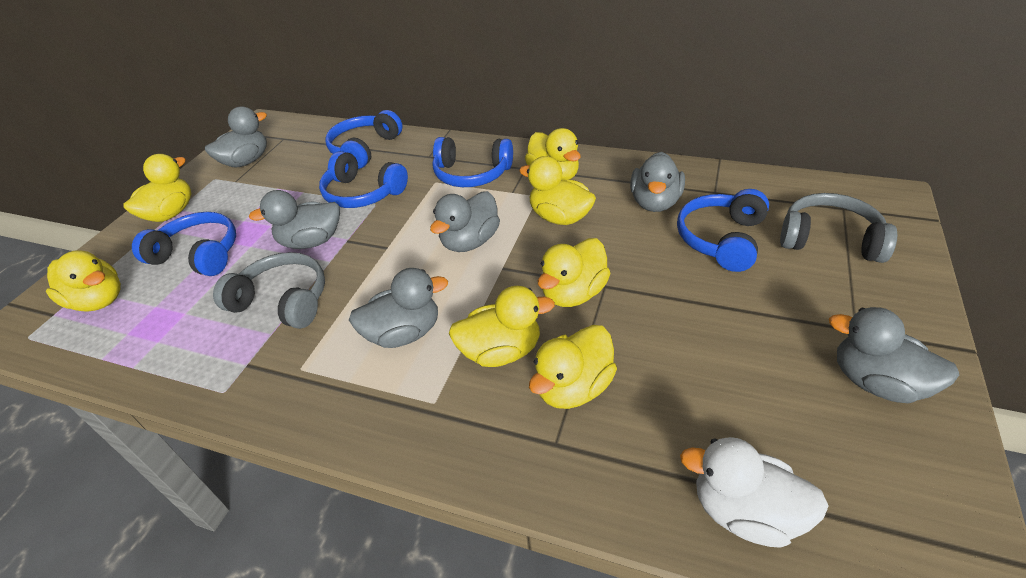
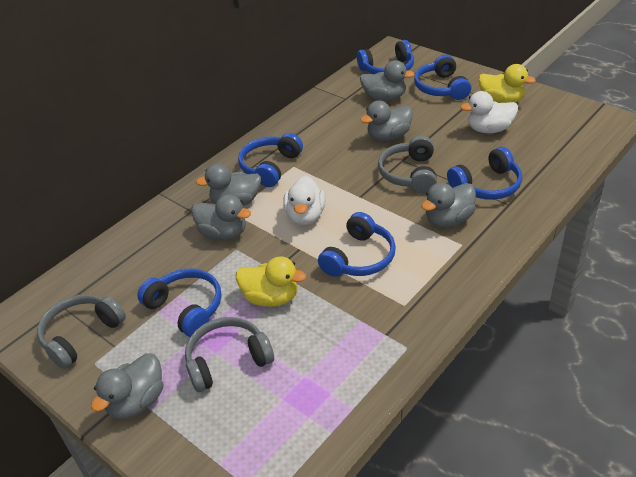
blue headphones: [132,212,236,276] [319,151,408,208] [326,110,403,169] [432,137,513,187] [677,189,769,272] = 5 -> [137,269,221,337] [238,133,303,187] [318,212,396,277] [357,40,414,74] [414,55,471,100] [447,147,522,200] = 6
grey headphones: [213,252,325,329] [780,193,897,263] = 2 -> [37,294,126,369] [185,317,274,392] [378,136,437,193] = 3
white duck: [680,437,829,548] = 1 -> [283,176,325,225] [460,91,518,134] = 2
yellow duck: [46,250,121,312] [123,154,192,222] [449,286,555,367] [519,156,596,225] [525,128,581,180] [529,325,617,409] [538,238,611,307] = 7 -> [236,256,306,307] [479,64,536,103] = 2

